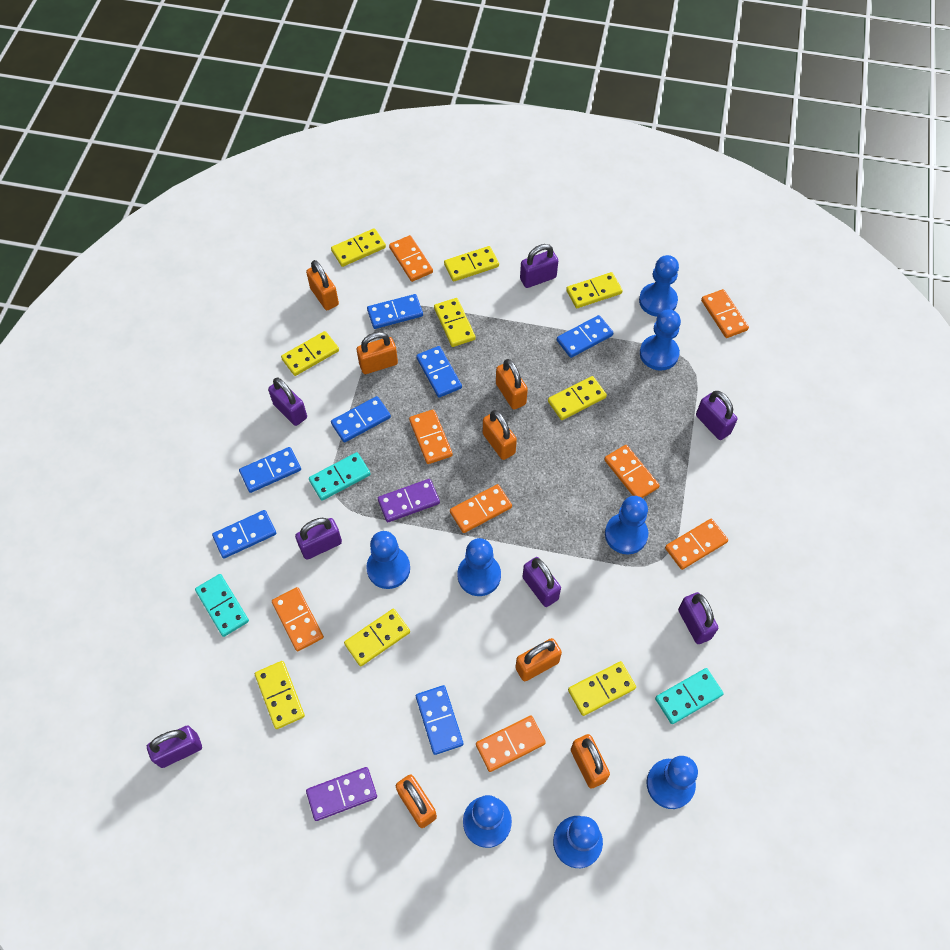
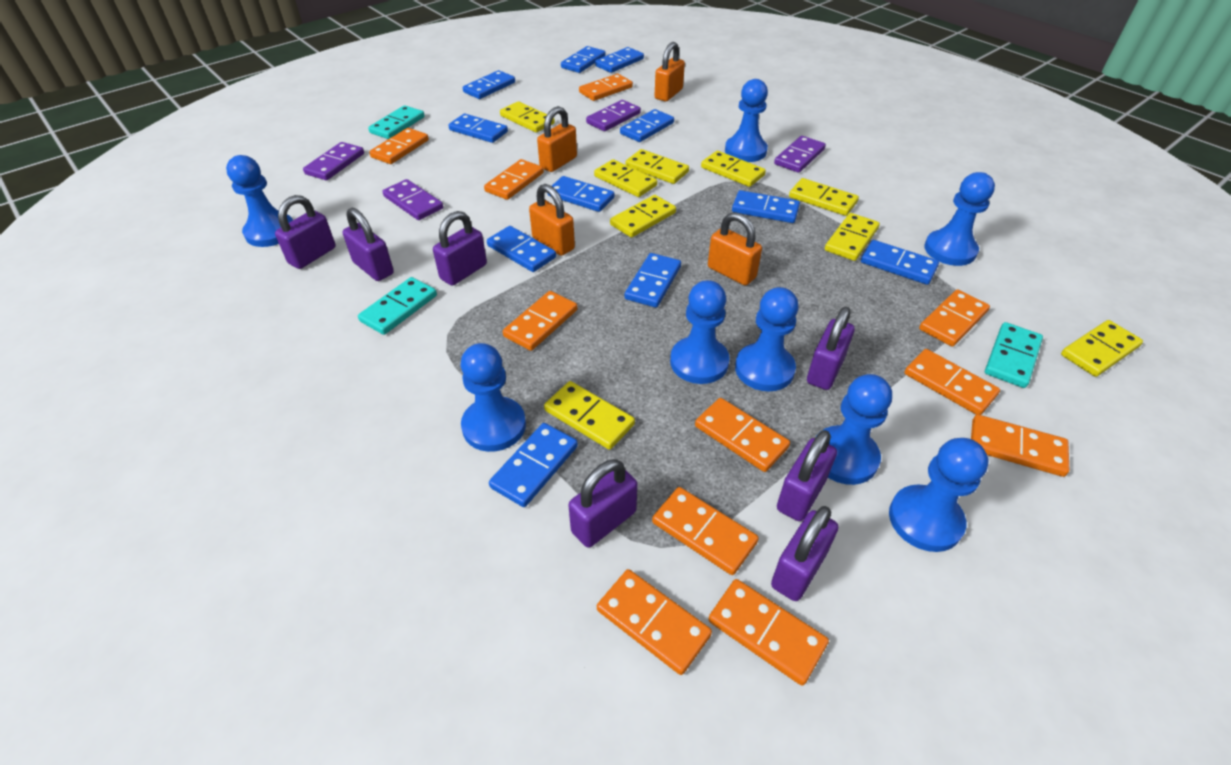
blue domino: [212,510,276,558] [239,447,301,493] [331,396,391,442] [367,294,423,329] [416,346,462,398] [416,685,463,755] [557,315,613,358] = 7 -> [448,114,508,143] [463,70,515,99] [487,226,556,272] [489,423,578,507] [548,176,614,212] [561,46,606,73] [595,47,644,73] [620,109,674,142] [624,253,681,308] [732,190,800,223] [861,240,939,285] = 11
orange domino: [272,587,324,651] [389,235,433,282] [409,409,453,464] [450,484,512,533] [476,715,546,772] [604,445,660,498] [665,519,728,570] [701,289,749,338] = 8 -> [369,128,429,164] [484,159,544,200] [503,291,578,351] [579,74,633,101] [597,569,712,675] [652,487,759,575] [695,398,790,472] [708,579,829,686] [905,349,1000,415] [919,289,990,347] [971,414,1069,477] = 11
orange padlock: [306,260,339,310] [357,332,398,374] [396,775,437,828] [483,410,517,460] [496,359,528,410] [515,638,562,681] [571,734,610,789] = 7 -> [529,184,575,256] [537,106,577,172] [654,42,685,101] [708,212,762,286] = 4
purple domino: [306,767,377,821] [378,479,440,522] = 2 -> [303,142,364,180] [382,179,443,220] [586,100,641,131] [774,136,826,173] = 4

